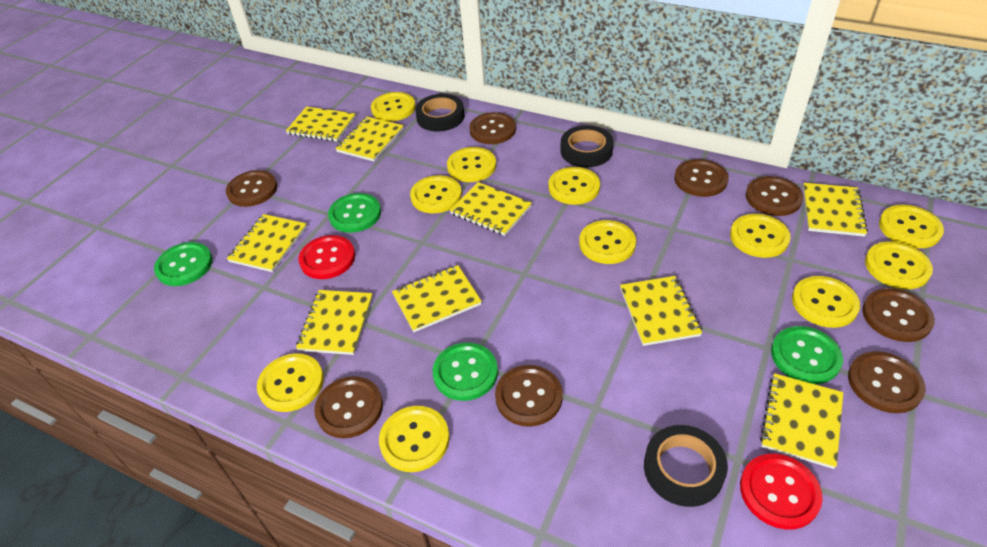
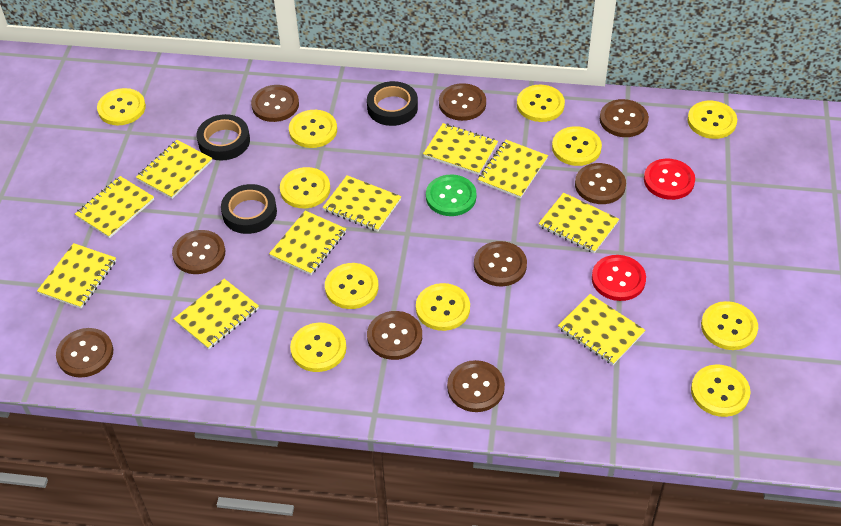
brown button: [226,170,277,207] [314,376,383,438] [469,112,516,144] [495,365,563,427] [674,159,728,197] [746,176,803,216] [848,351,926,413] [862,288,935,342] = 8 -> [56,328,113,378] [172,230,225,274] [251,85,299,122] [367,311,422,360] [439,83,486,121] [447,360,505,412] [474,241,527,286] [575,163,626,204] [600,99,649,137] = 9
green button: [154,242,213,286] [328,193,381,233] [433,343,498,401] [771,326,843,384] = 4 -> [426,174,477,216] = 1
yellow notebook: [227,214,307,272] [286,107,356,141] [296,290,373,355] [335,117,404,161] [392,265,482,332] [450,182,532,236] [620,276,702,346] [760,373,843,469] [803,183,868,237] = 9 -> [37,243,116,309] [75,176,154,238] [136,140,212,199] [174,279,259,349] [269,211,346,275] [323,175,402,232] [423,123,498,175] [478,140,548,199] [538,193,619,253] [558,294,645,365] = 10

